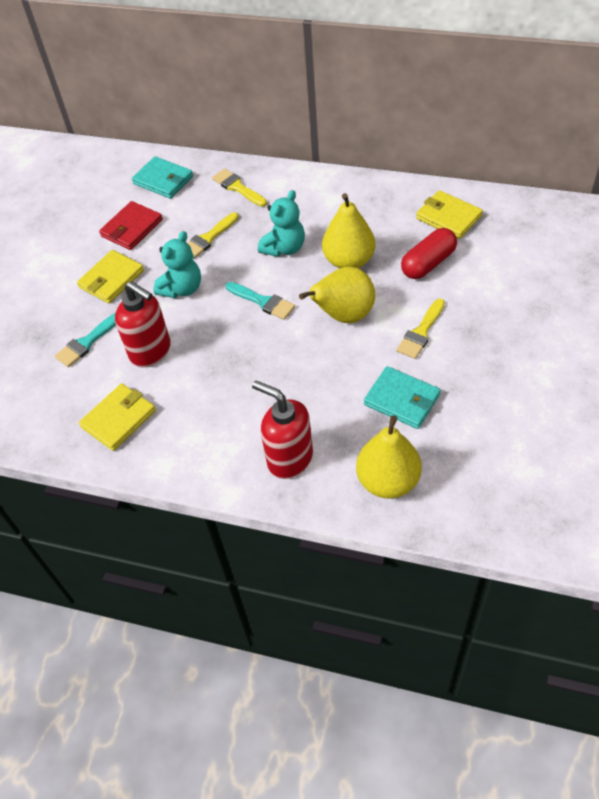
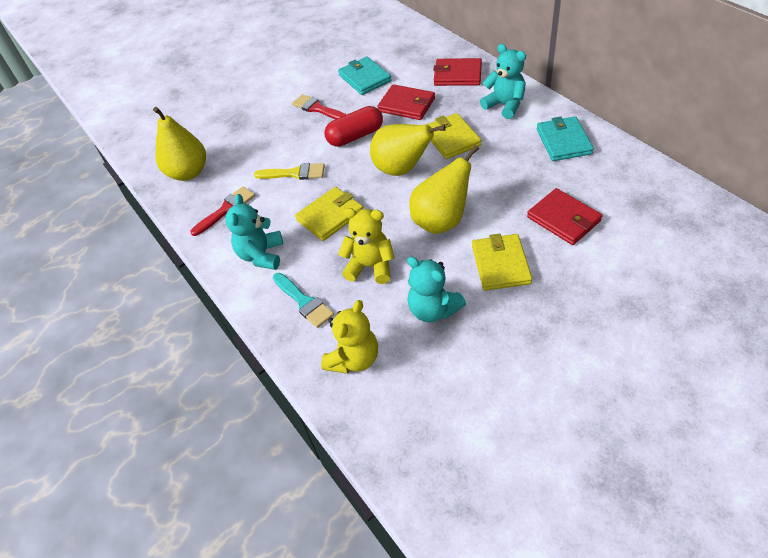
red brush: none = 0 -> [191,187,255,236] [292,94,347,119] = 2
red soap dispenser: [115,281,171,368] [252,380,313,479] = 2 -> none = 0
red wallet: [99,201,163,250] = 1 -> [377,84,435,120] [433,58,482,86] [527,188,602,245] = 3
turquoise brush: [55,312,116,367] [226,282,295,320] = 2 -> [273,273,334,328] = 1
turquoise teddy bear: [153,231,201,298] [258,190,305,257] = 2 -> [225,194,283,270] [407,256,466,322] [480,44,526,119] = 3
yellow brush: [188,212,239,259] [212,169,267,207] [396,299,445,359] = 3 -> [254,163,325,180] = 1
yellow teddy bear: none = 0 -> [321,300,378,374] [338,208,395,284] = 2

